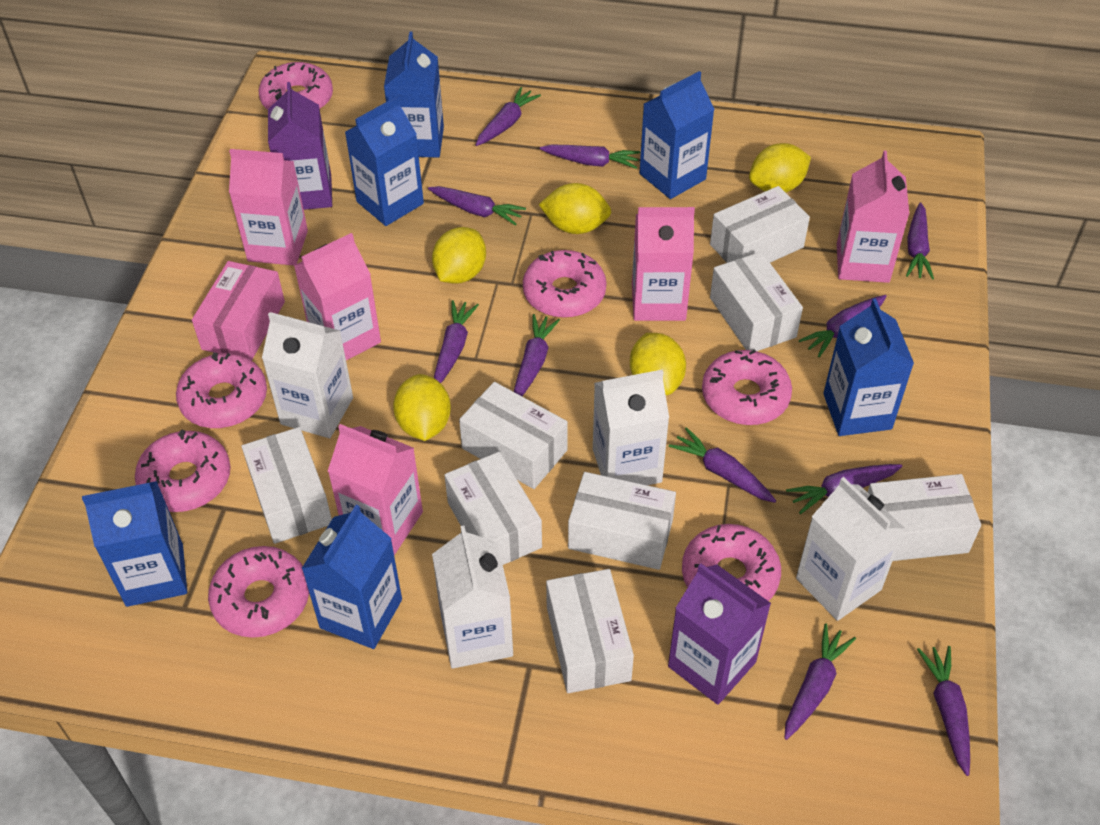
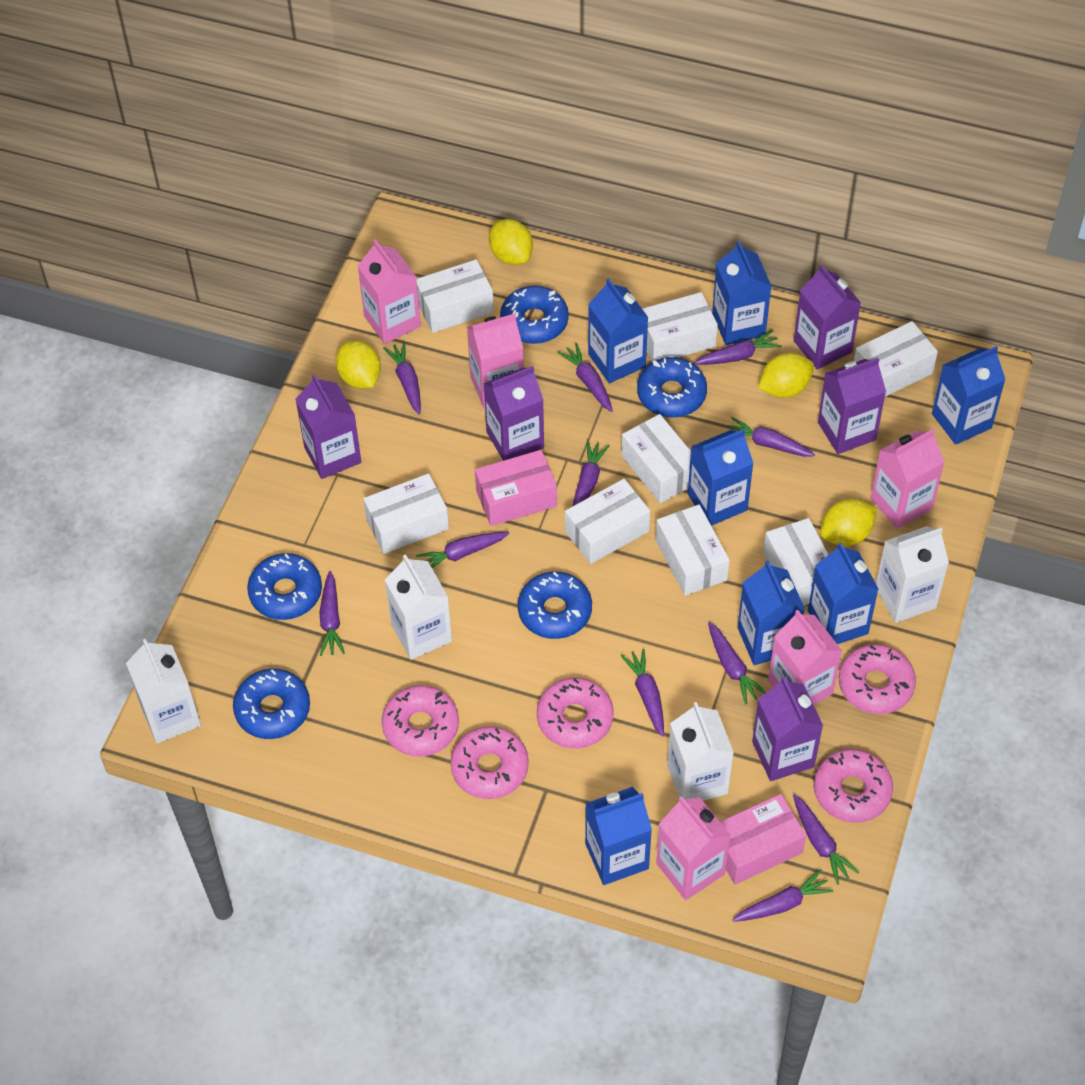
blue carton: [82,481,187,607] [301,505,402,649] [345,96,424,226] [384,31,444,157] [640,71,715,199] [823,298,914,436] = 6 -> [585,787,652,885] [588,278,648,383] [688,429,754,526] [712,241,771,345] [738,560,805,665] [808,542,879,644] [932,346,1006,445] = 7
blue donut: none = 0 -> [233,669,310,739] [247,553,322,620] [500,286,569,344] [518,572,592,639] [637,357,707,418] = 5
pink box: [192,261,285,361] = 1 -> [475,450,557,526] [720,794,806,885] = 2
pink donut: [135,429,231,512] [176,352,267,428] [208,546,309,638] [259,62,333,110] [523,250,606,318] [682,524,781,601] [702,350,792,425] = 7 -> [382,685,459,756] [450,726,529,799] [537,677,614,749] [814,749,893,823] [839,644,916,714] = 5
purple carton: [268,82,332,210] [668,563,771,705] = 2 -> [295,374,361,479] [483,366,544,461] [752,676,823,781] [794,264,861,369] [818,358,886,454] = 5
yellow lemon: [393,374,451,441] [432,227,486,284] [539,183,611,234] [630,333,686,395] [749,143,811,193] = 5 -> [336,340,381,388] [489,219,533,265] [758,353,814,398] [820,499,877,546] = 4

